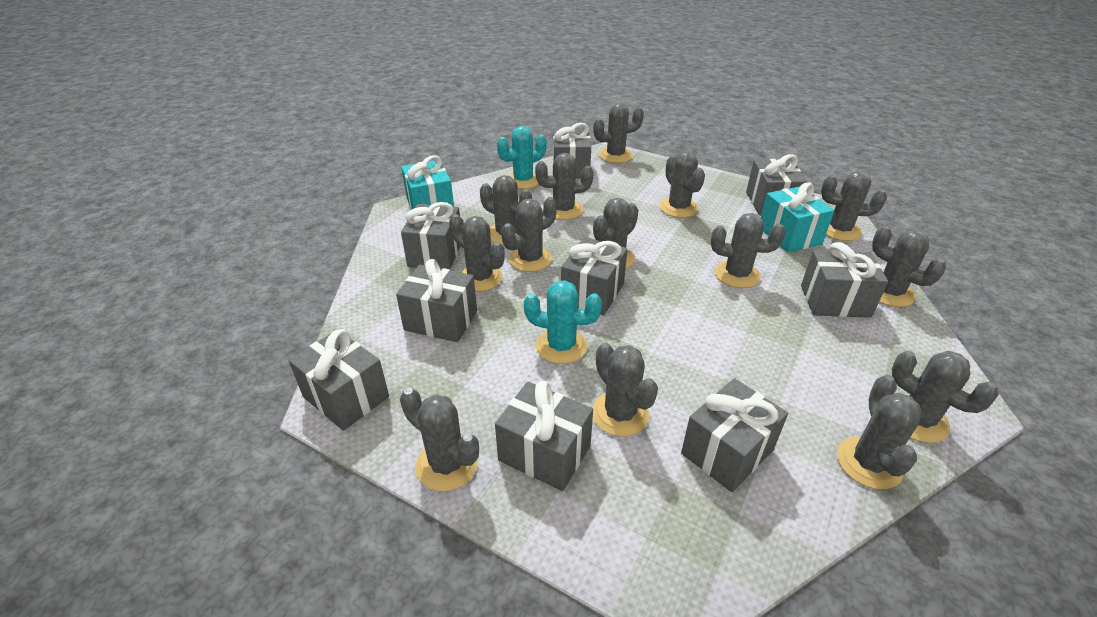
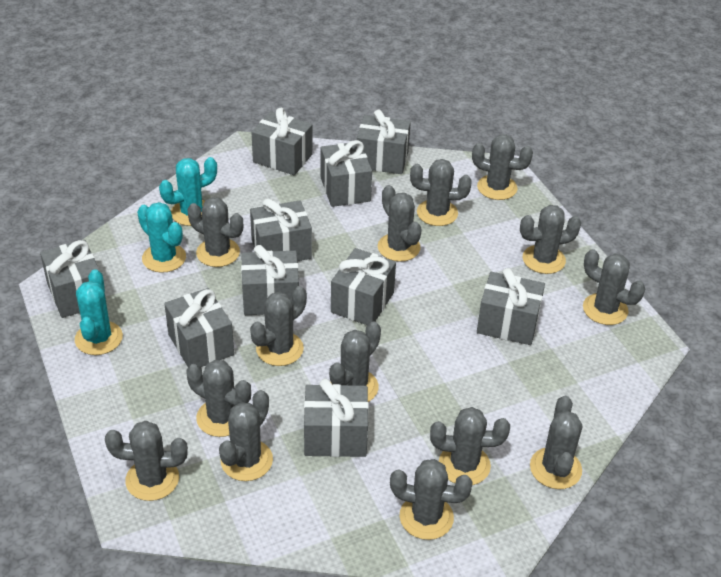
grey gift: [289,329,389,431] [396,259,477,342] [401,202,460,270] [495,381,593,491] [553,123,591,179] [561,237,628,315] [681,378,788,492] [746,154,808,216] [801,242,888,318] = 9 -> [40,240,107,318] [164,288,234,368] [241,245,299,315] [250,199,312,261] [251,108,313,175] [304,379,369,457] [320,140,372,207] [331,248,396,325] [357,110,411,174] [477,268,545,345] = 10
turquoise cactus: [497,126,547,189] [524,280,602,364] = 2 -> [75,269,123,355] [137,202,186,273] [159,157,217,226] = 3
turquoise gift: [401,155,454,210] [761,182,834,253] = 2 -> none = 0

